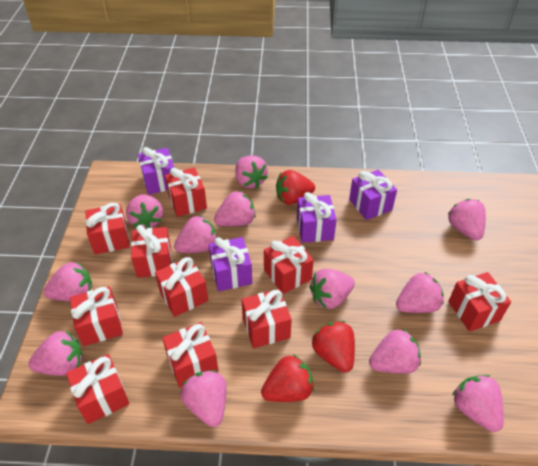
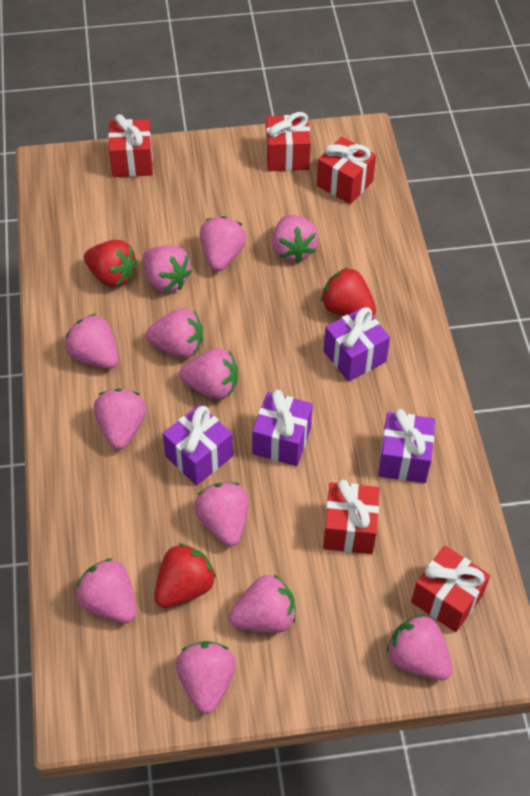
red gift: [66,354,129,424] [70,286,123,346] [85,203,129,254] [131,225,172,278] [155,257,208,317] [162,322,218,388] [165,167,207,217] [241,289,292,348] [264,236,314,294] [448,272,511,332] = 10 -> [108,114,153,177] [266,112,311,171] [317,137,376,204] [323,479,380,554] [411,545,490,632] = 5

